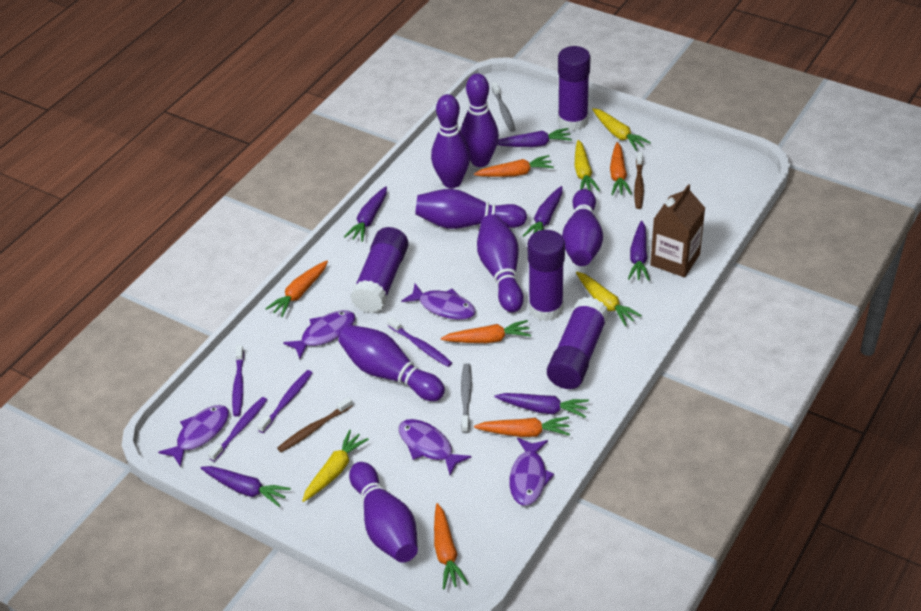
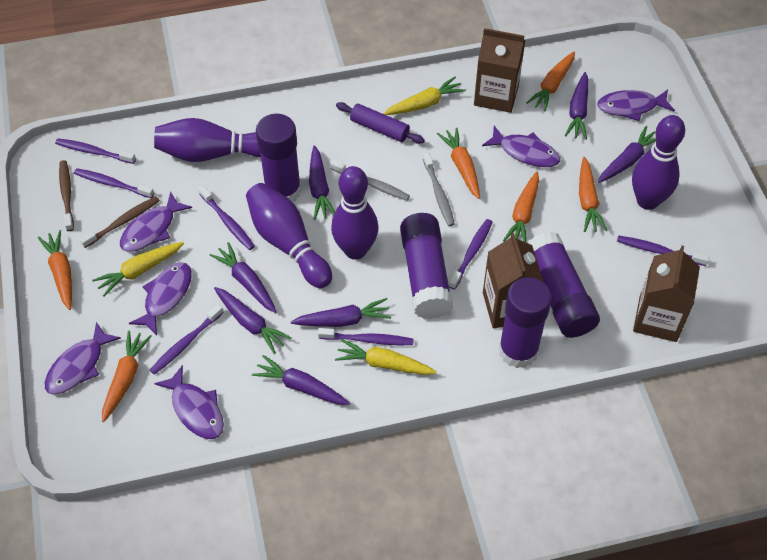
brown carton: [650,184,705,277] = 1 -> [474,28,525,113] [483,233,544,328] [633,246,700,342] = 3
purple bowling pin: [338,325,445,401] [349,462,418,562] [415,189,527,229] [431,94,470,188] [461,73,499,167] [477,214,524,312] [562,189,603,266] = 7 -> [154,118,261,162] [246,183,332,288] [331,166,378,260] [632,115,685,210] = 4
purple carrot: [201,466,291,507] [344,187,387,242] [495,393,589,418] [497,128,572,147] [523,186,562,237] [628,221,650,281] = 6 -> [210,242,277,313] [214,287,292,354] [252,355,350,405] [291,298,391,327] [309,145,335,220] [565,72,589,139] [598,126,656,183] = 7
purple fish: [158,405,229,467] [283,310,355,359] [399,419,472,475] [401,284,476,320] [509,438,554,506] = 5 -> [45,322,121,395] [120,191,192,252] [129,262,192,335] [154,365,224,439] [482,126,560,167] [597,89,675,121] = 6
purple rolling pin: none = 0 -> [336,102,425,144] = 1
purple toothbrush: [208,397,267,462] [232,345,244,416] [257,370,312,433] [387,317,452,367] = 4 -> [55,138,136,164] [74,168,154,198] [150,304,224,375] [199,186,255,250] [318,328,414,345] [449,219,493,290] [617,235,709,266] = 7
yellow carrot: [302,430,369,502] [575,140,600,191] [576,272,642,326] [592,108,651,151] = 4 -> [92,242,184,297] [335,339,437,375] [383,77,466,115] = 3

